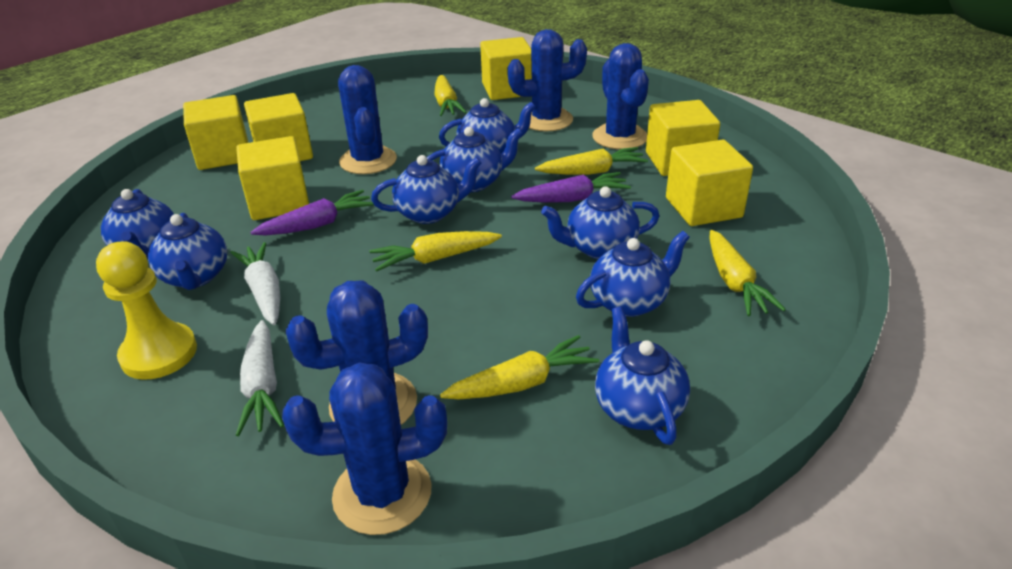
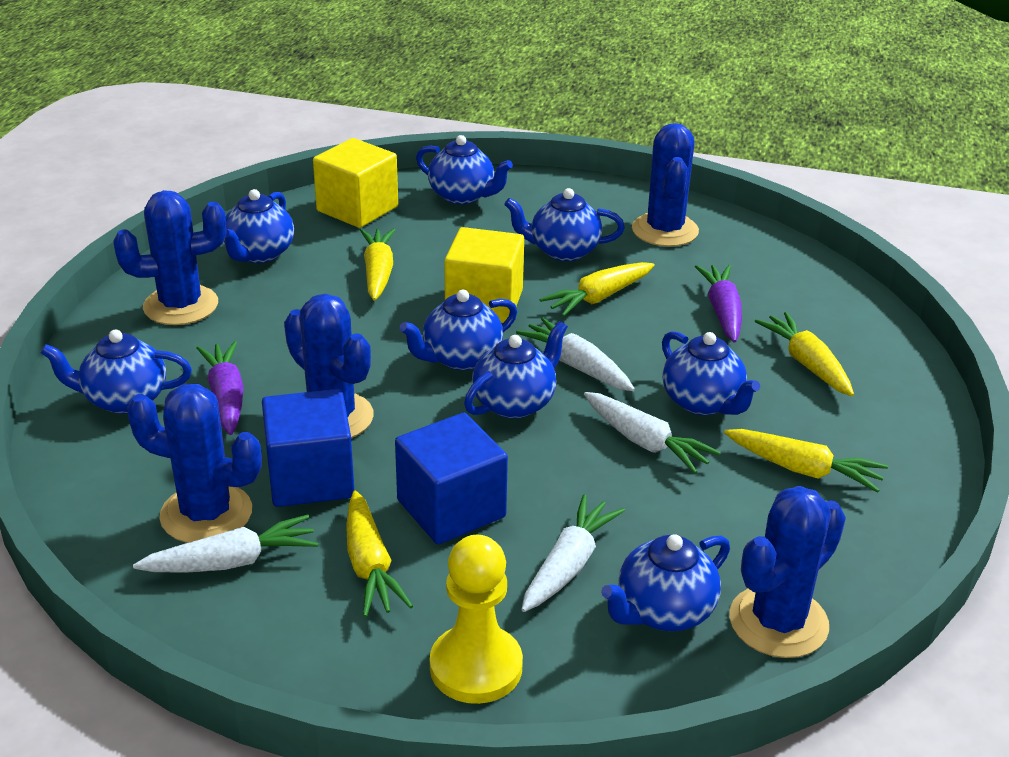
blue cube: none = 0 -> [262,389,355,507] [395,413,508,544] = 2
white carrot: [230,242,280,325] [236,320,284,436] = 2 -> [133,514,318,573] [516,318,635,391] [521,495,625,612] [584,392,721,474] = 4
yellow cube: [183,95,248,170] [236,136,309,220] [244,93,313,161] [480,37,532,100] [646,100,720,176] [666,140,753,226] = 6 -> [313,138,398,228] [444,227,524,323] = 2

